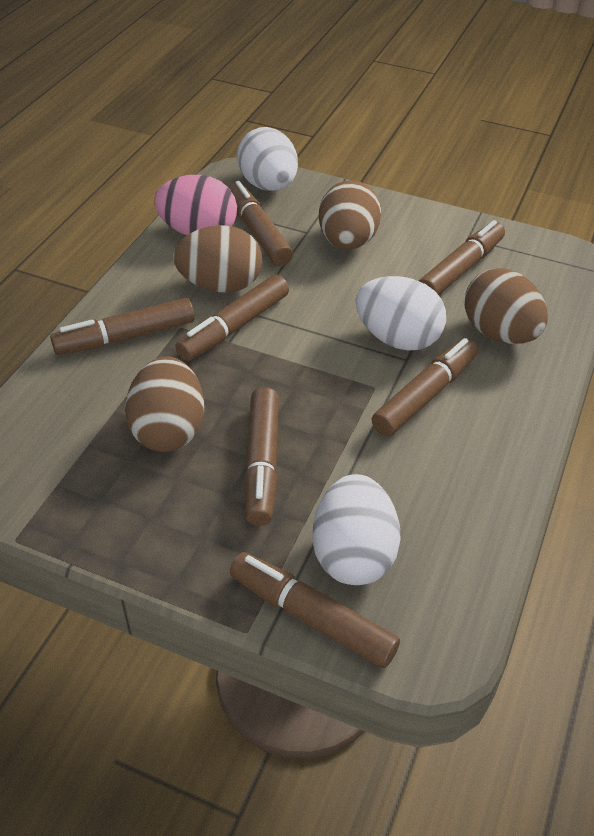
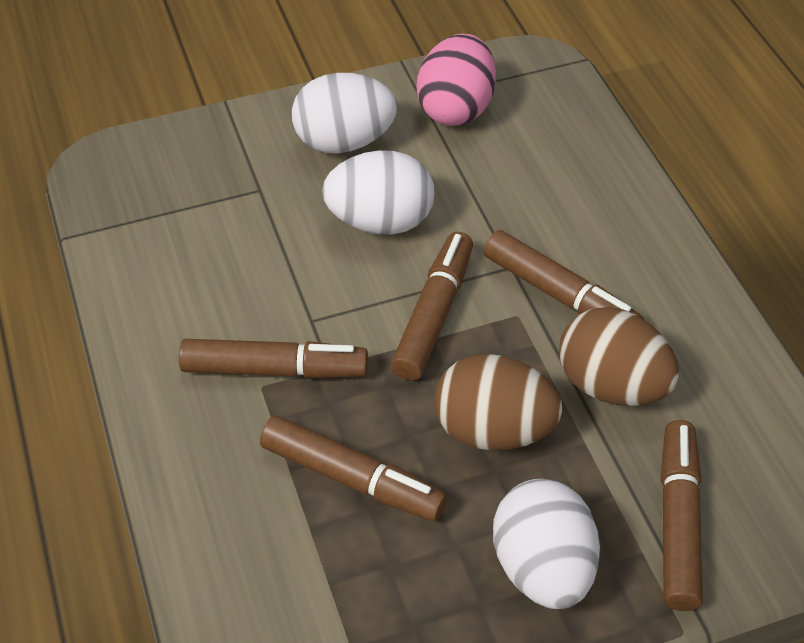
brown egg: [125,356,205,452] [173,225,262,293] [319,180,381,250] [464,268,548,344] = 4 -> [434,354,562,451] [559,307,679,406] = 2
brown marker: [50,298,195,355] [175,275,289,361] [228,181,293,266] [230,552,400,668] [244,387,279,526] [371,338,478,437] [419,220,505,295] = 7 -> [179,339,368,379] [260,416,447,521] [391,232,473,381] [484,230,644,319] [661,420,703,611] = 5

